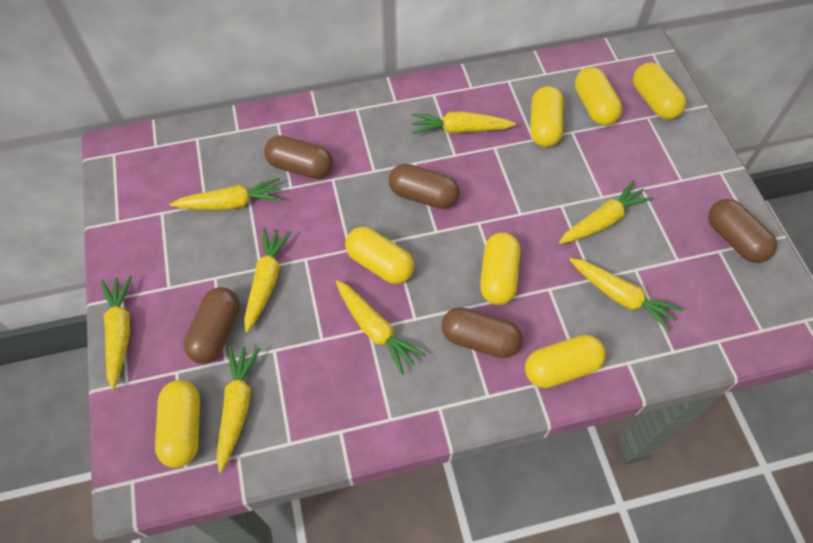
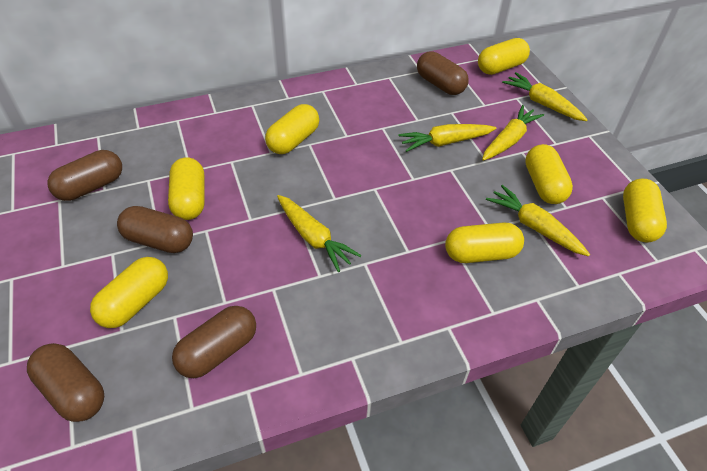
yellow carrot: [101,276,132,390] [170,178,282,210] [216,346,260,473] [244,227,291,332] [336,280,426,375] [412,112,516,134] [559,180,653,244] [569,258,683,332] = 8 -> [277,195,362,272] [398,124,496,152] [482,105,544,161] [486,185,590,256] [502,72,588,121] = 5

